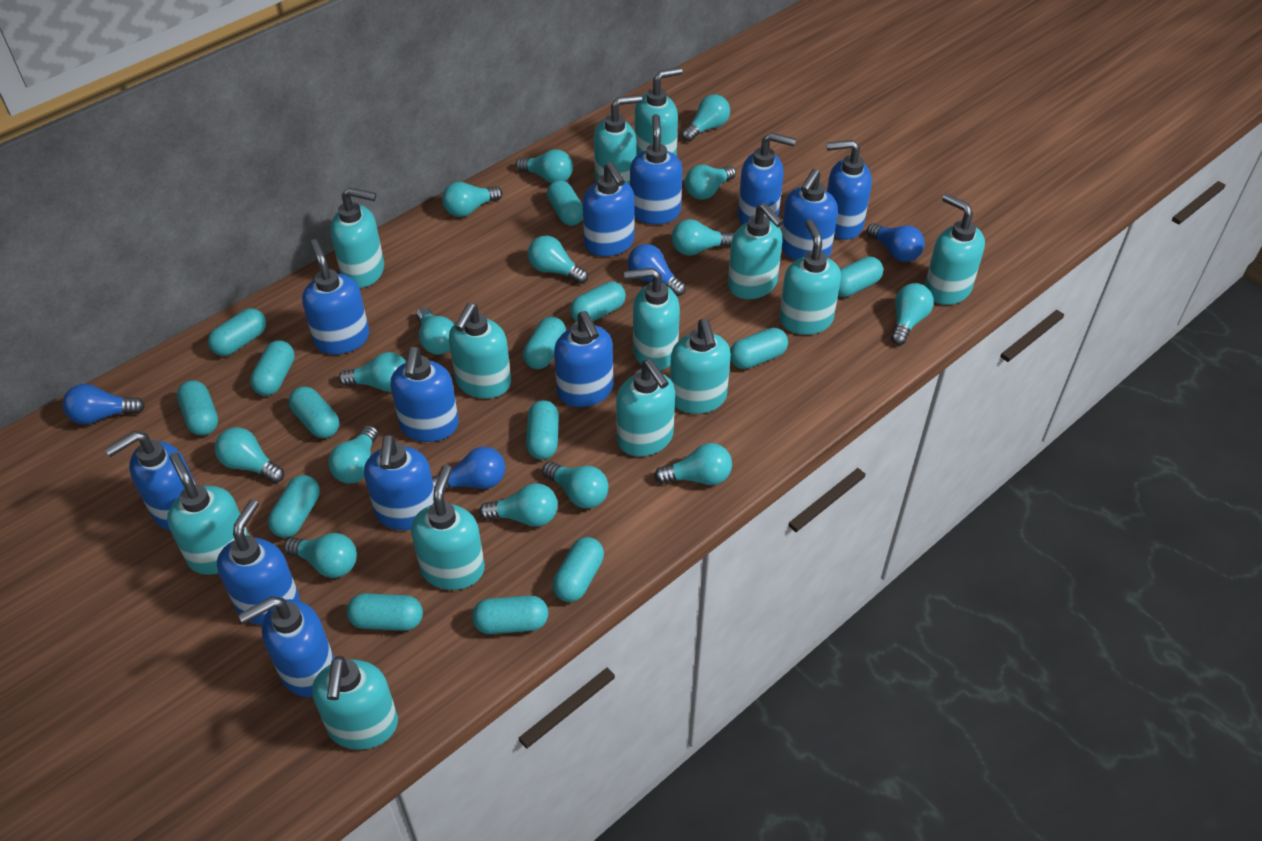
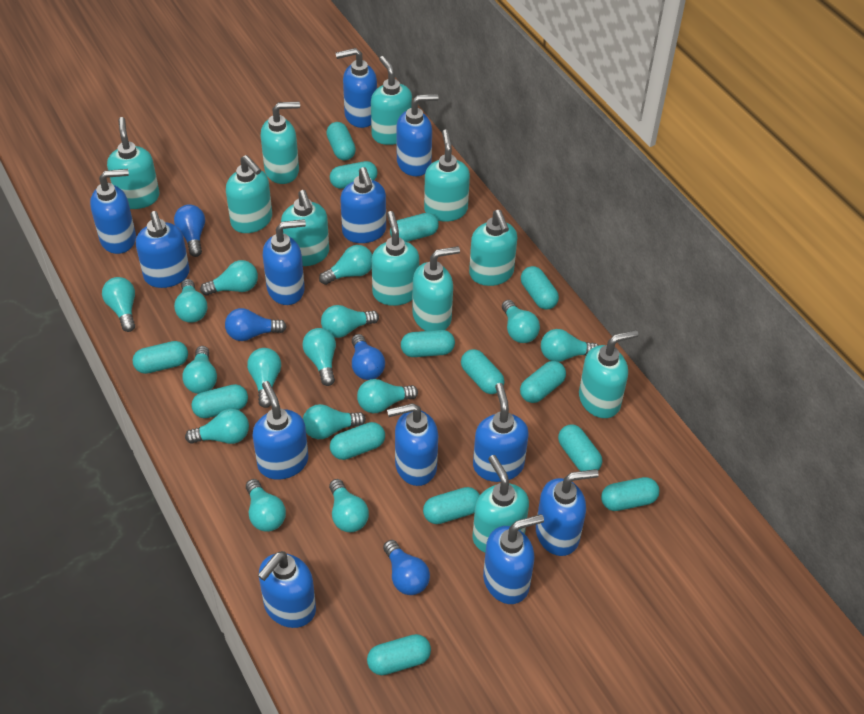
turquoise soap dispenser: [167,452,249,575] [312,656,398,750] [330,187,384,288] [411,465,485,590] [449,303,511,399] [594,95,642,186] [616,359,675,457] [624,268,680,370] [635,67,682,156] [670,319,731,414] [728,203,783,299] [779,219,841,335] [925,194,985,305] = 13 -> [107,117,159,209] [226,155,272,233] [261,102,300,184] [281,190,329,266] [371,56,412,145] [372,211,419,306] [412,246,460,331] [424,129,470,222] [469,210,517,286] [473,455,529,552] [579,330,638,418] = 11

